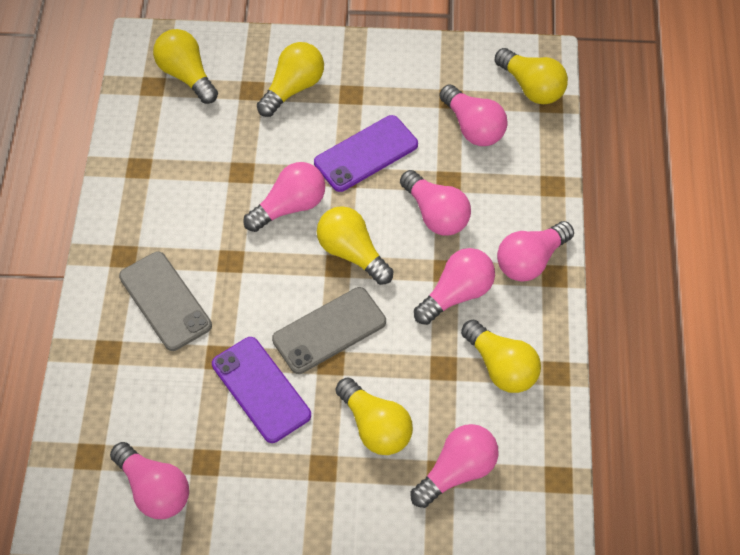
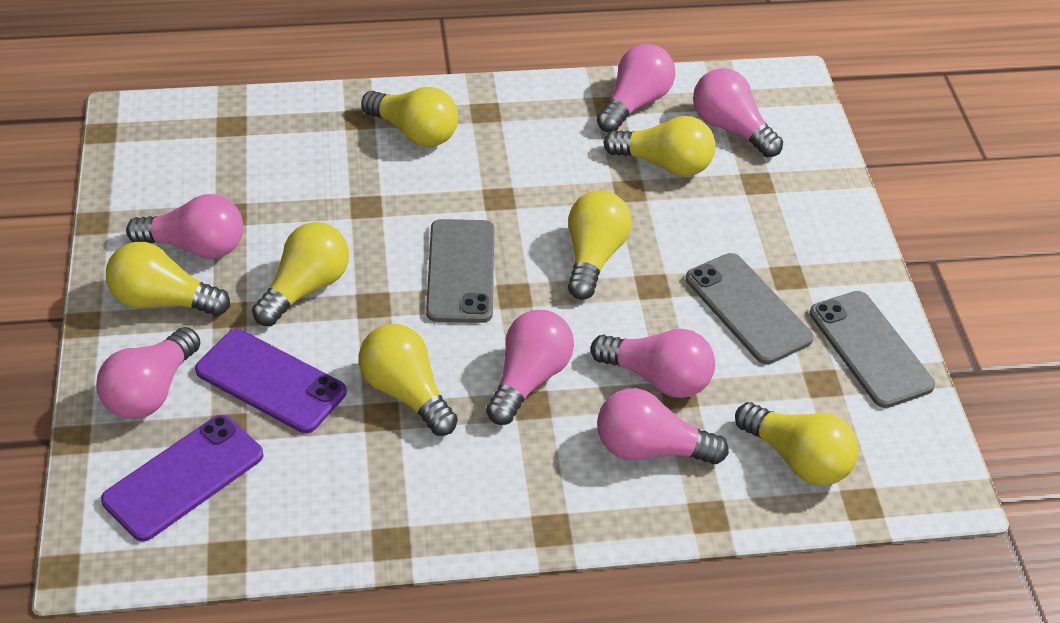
grey phone: [119,252,212,351] [272,287,386,374] = 2 -> [426,219,494,323] [686,253,814,364] [810,291,935,408] = 3
yellow light bulb: [153,29,218,104] [257,42,324,117] [317,206,394,285] [336,377,413,455] [461,320,541,393] [495,48,568,104] = 6 -> [106,242,230,316] [252,222,349,326] [359,324,458,436] [361,87,458,147] [568,190,632,300] [604,116,716,177] [735,402,859,486] = 7

